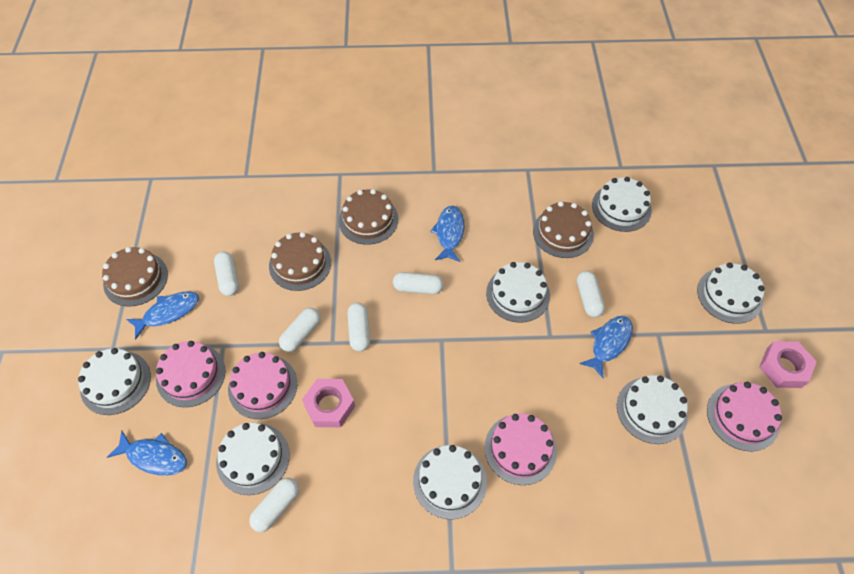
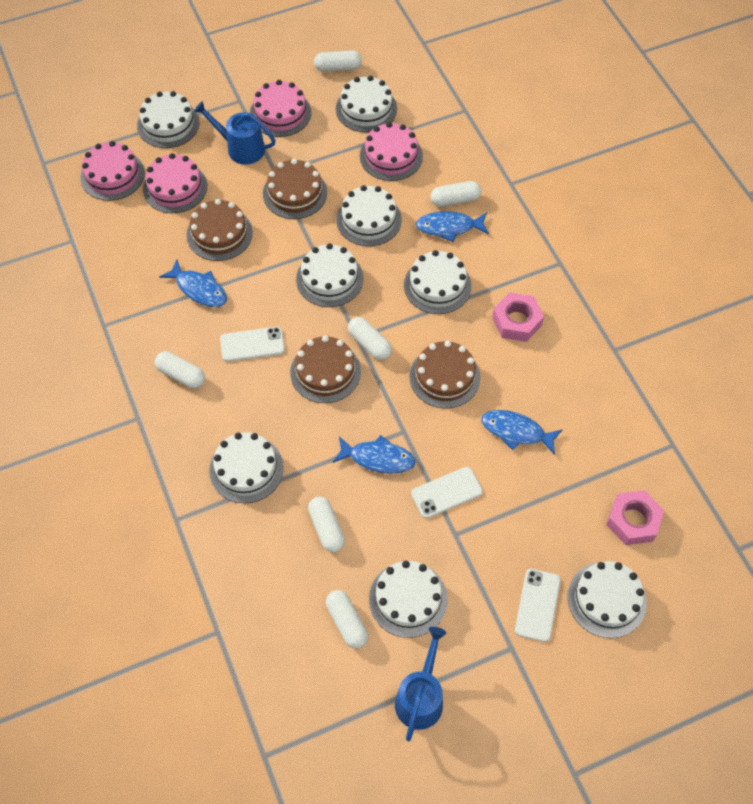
blue watering can: none = 0 -> [194,101,276,165] [395,627,446,741] = 2
white cake: [78,348,151,415] [216,423,290,495] [413,445,487,519] [486,262,550,323] [592,177,652,232] [617,375,688,444] [697,262,765,324] = 7 -> [137,91,199,148] [209,432,284,503] [296,243,363,307] [336,76,397,132] [336,185,402,246] [369,561,448,638] [404,250,472,314] [568,561,647,638] = 8
white phone: none = 0 -> [220,327,285,362] [411,467,483,518] [515,569,561,642] = 3

